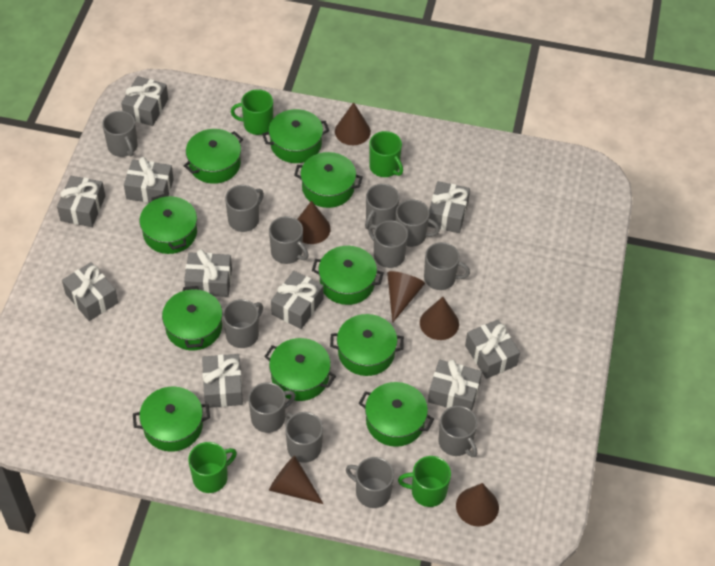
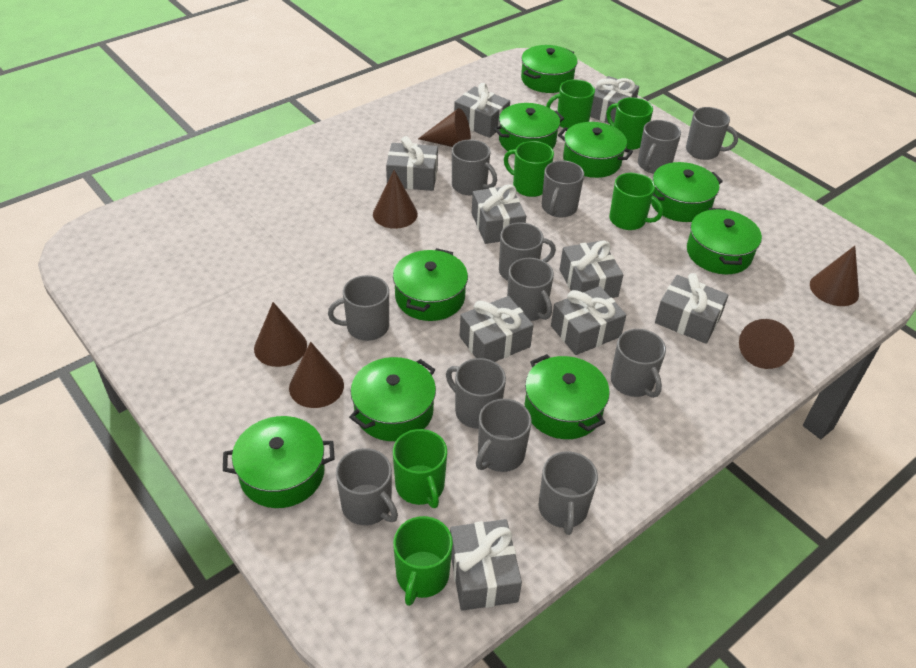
green mug: [188,442,237,493] [231,89,273,135] [369,131,403,177] [398,456,451,507] = 4 -> [393,429,447,508] [393,516,453,606] [504,141,554,197] [546,79,595,128] [607,97,653,150] [609,173,663,230] = 6
green pot: [133,386,210,452] [140,194,197,254] [162,286,222,350] [184,129,243,184] [263,109,329,163] [264,338,336,401] [294,152,363,208] [312,246,384,305] [330,314,404,376] [359,382,434,447] = 10 -> [223,416,335,508] [349,357,436,441] [393,248,468,321] [493,103,564,151] [521,45,578,93] [525,354,610,439] [558,122,633,178] [651,162,723,222] [687,208,762,274] = 9
grey gift: [57,176,105,227] [62,262,118,321] [121,76,168,126] [124,157,174,203] [184,249,232,297] [202,354,243,408] [271,271,324,329] [428,181,470,233] [428,359,482,411] [465,319,520,379] = 10 -> [386,136,438,191] [450,519,522,611] [454,83,510,138] [460,296,533,362] [472,184,526,244] [551,286,626,355] [560,240,623,298] [590,76,639,123] [655,273,729,344] = 9

